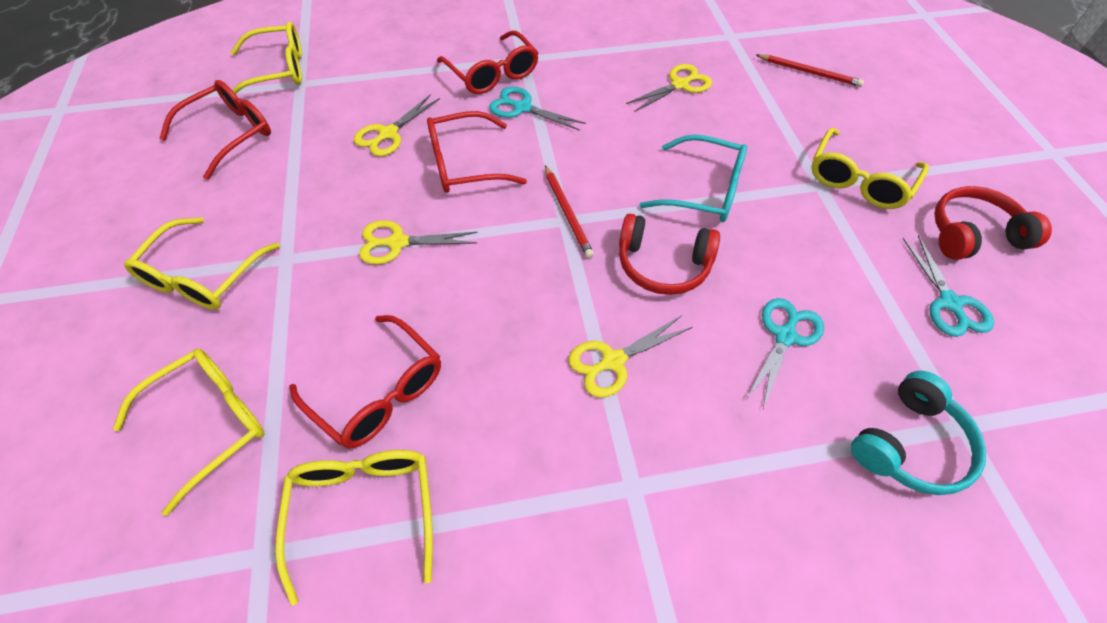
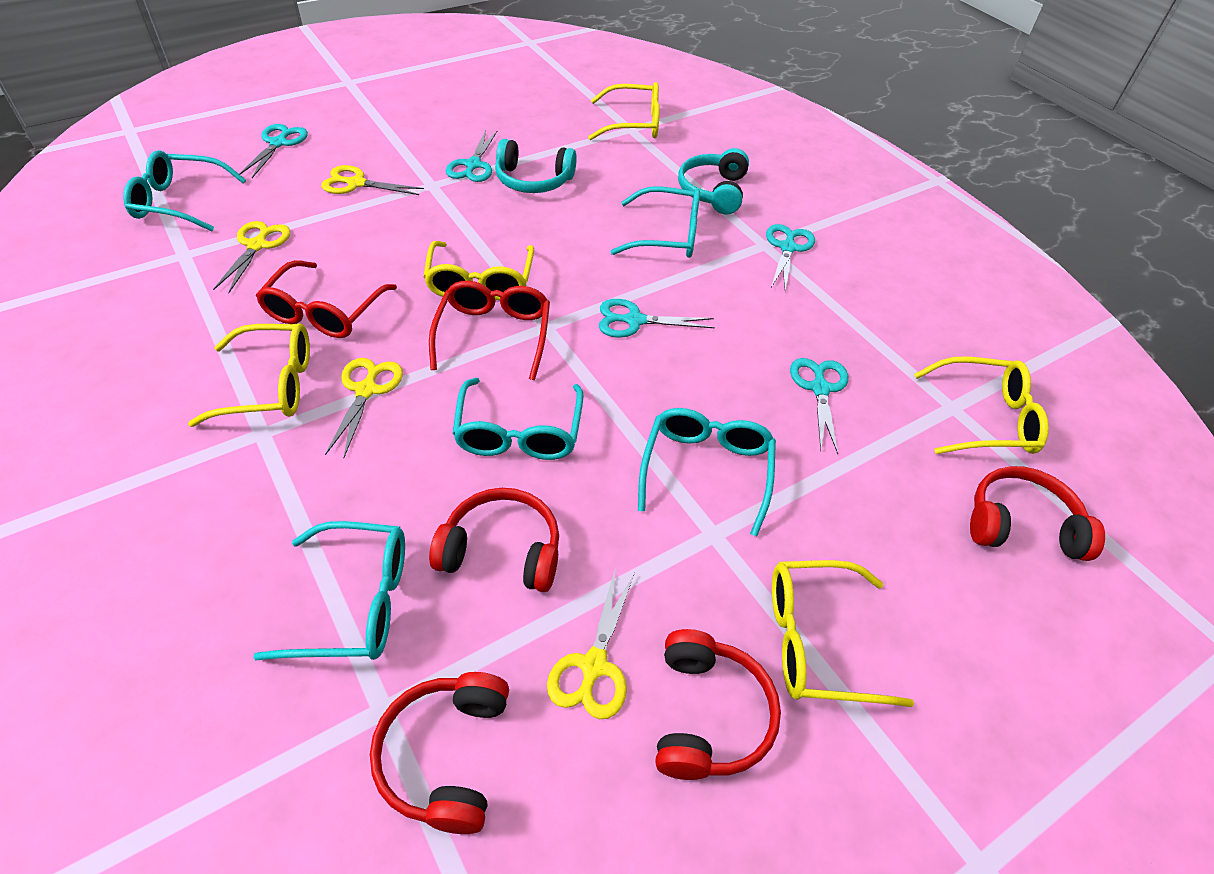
red glasses: [159,80,271,180] [289,315,441,449] [427,111,527,193] [437,30,539,94] = 4 -> [256,260,397,338] [429,281,550,380] = 2
red headphones: [619,214,720,295] [934,186,1052,260] = 2 -> [370,672,509,834] [429,488,559,592] [655,629,781,780] [970,466,1105,561] = 4
red pencil: [545,165,594,258] [756,54,864,87] = 2 -> none = 0
turquoise glasses: [639,134,747,222] = 1 -> [123,150,246,231] [253,521,405,661] [452,378,583,460] [610,186,700,258] [638,408,776,536] = 5
turquoise headphones: [851,371,986,495] = 1 -> [495,139,577,193] [678,148,749,215] = 2
turquoise scissors: [489,87,586,131] [747,298,824,409] [902,235,994,337] = 3 -> [240,124,308,178] [446,130,498,182] [599,299,715,338] [766,224,815,291] [790,358,848,454] = 5

